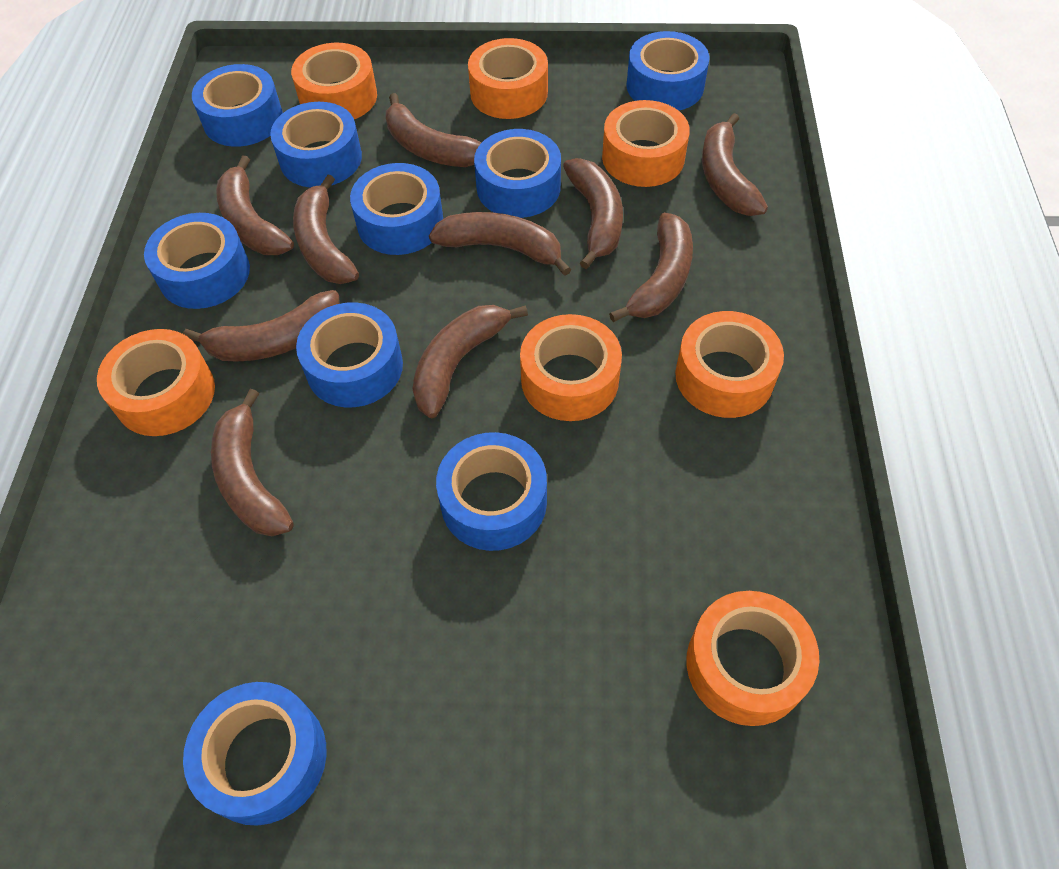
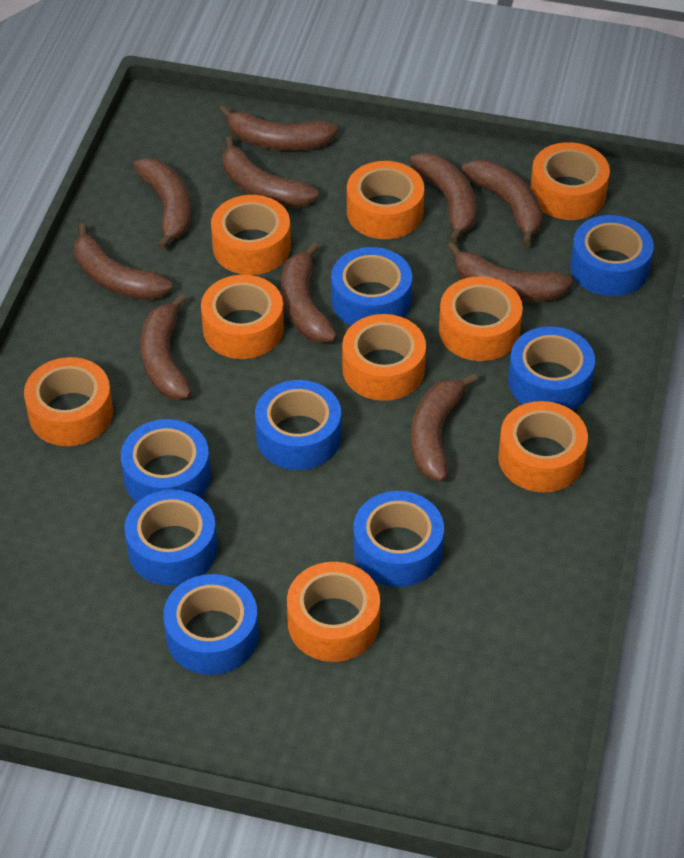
blue tape: [144,213,250,309] [183,682,327,826] [192,64,283,147] [270,102,362,187] [296,302,403,407] [350,163,443,255] [436,432,547,551] [474,129,561,218] [626,31,709,111] = 9 -> [121,419,211,502] [124,489,217,586] [163,574,259,675] [255,380,341,470] [331,247,412,326] [353,491,444,587] [508,326,595,410] [570,215,654,296] = 8
orange tape: [97,329,215,436] [291,43,377,119] [468,38,548,119] [520,314,622,421] [602,100,690,187] [675,311,784,418] [686,591,819,726] = 7 -> [24,357,113,446] [201,275,284,359] [211,195,291,275] [287,562,380,662] [342,314,426,401] [347,161,424,239] [439,277,523,361] [498,401,588,492] [530,142,610,220] = 9

